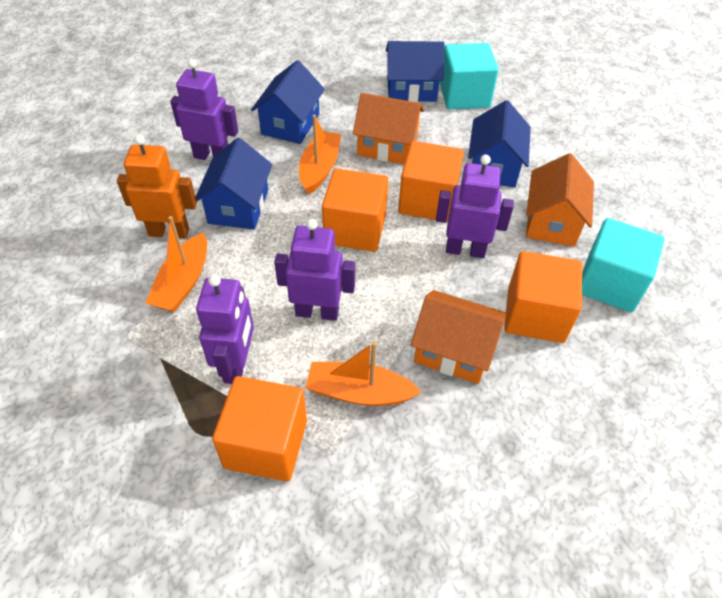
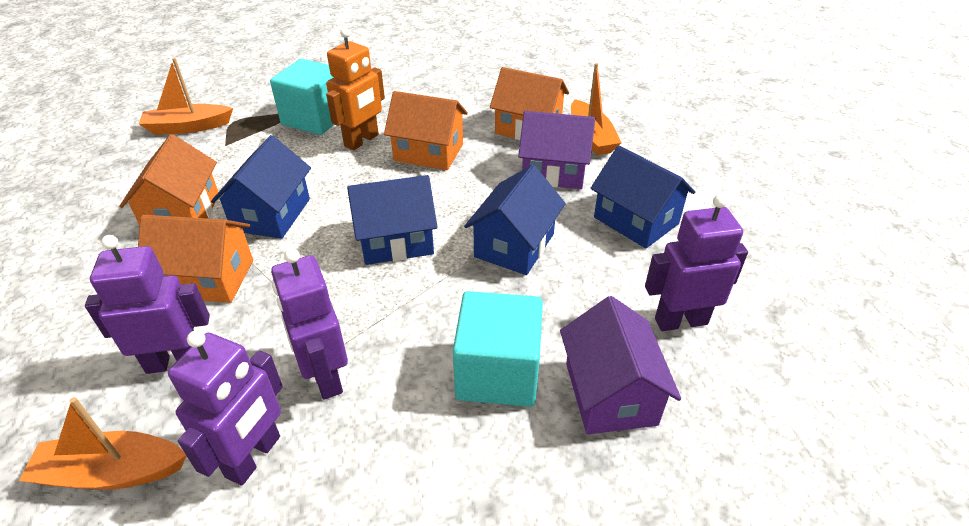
orange cube: [212,376,307,482] [322,168,388,252] [398,141,464,222] [504,251,582,343] = 4 -> none = 0
orange house: [353,93,424,164] [411,290,506,384] [526,153,594,247] = 3 -> [119,134,218,226] [138,215,253,303] [384,91,468,170] [490,67,569,140] = 4
purple house: none = 0 -> [518,111,595,189] [560,296,681,434] = 2

